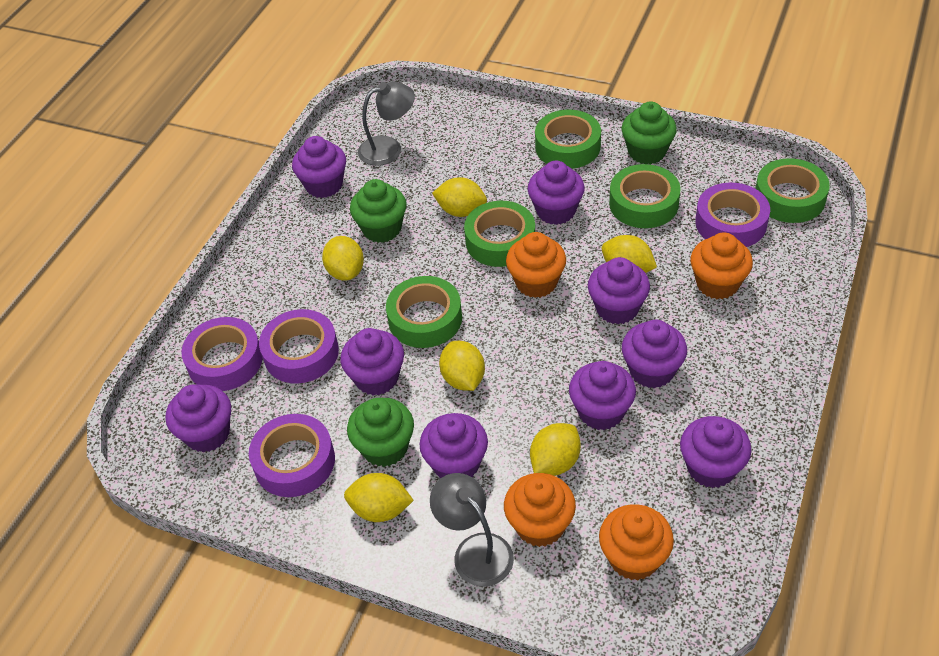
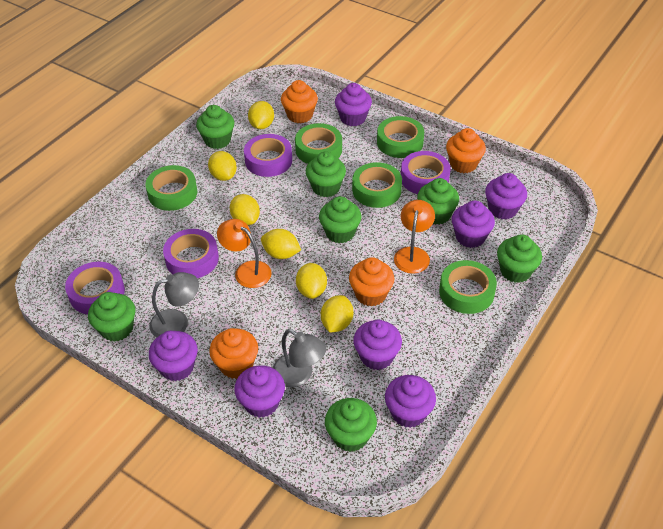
green cupcake: [347,398,414,467] [350,179,406,243] [621,102,677,164] = 3 -> [88,292,135,342] [196,105,235,149] [306,151,346,197] [319,196,361,243] [325,398,377,452] [417,178,459,225] [497,234,542,283] = 7
orange lamp: none = 0 -> [217,219,272,288] [394,200,435,274] = 2
purple cupcake: [166,384,231,453] [292,136,346,198] [340,328,404,395] [420,413,488,479] [527,161,585,225] [569,361,636,430] [588,257,650,324] [622,320,687,388] [680,416,751,488] = 9 -> [149,331,198,381] [234,365,285,418] [335,83,372,127] [354,320,402,370] [385,375,436,428] [452,201,495,248] [485,173,527,220] = 7

